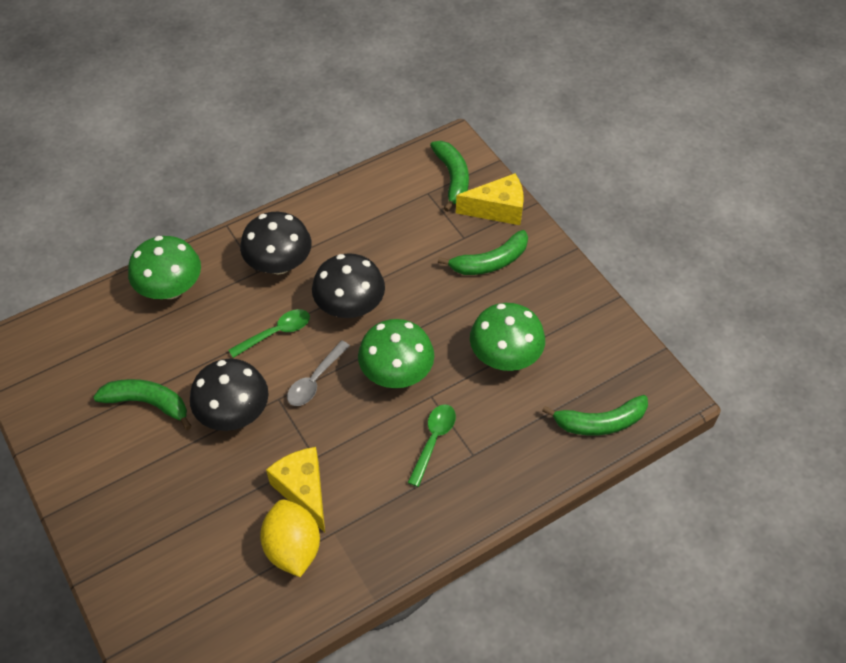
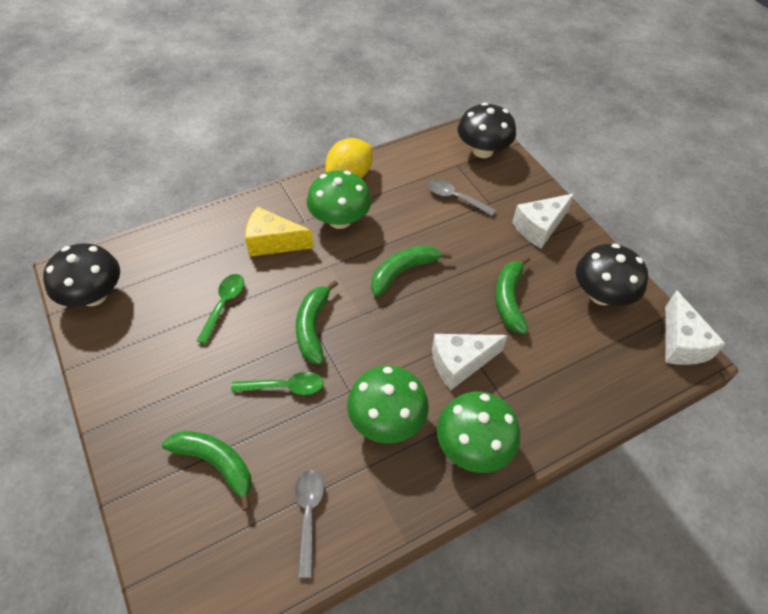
grey spoon: [287,340,350,406] = 1 -> [295,470,324,578] [428,179,496,216] = 2
white cheese: none = 0 -> [432,334,508,390] [512,193,574,249] [665,290,726,365] = 3
yellow cheese: [266,447,325,532] [456,173,524,225] = 2 -> [245,207,313,257] = 1

